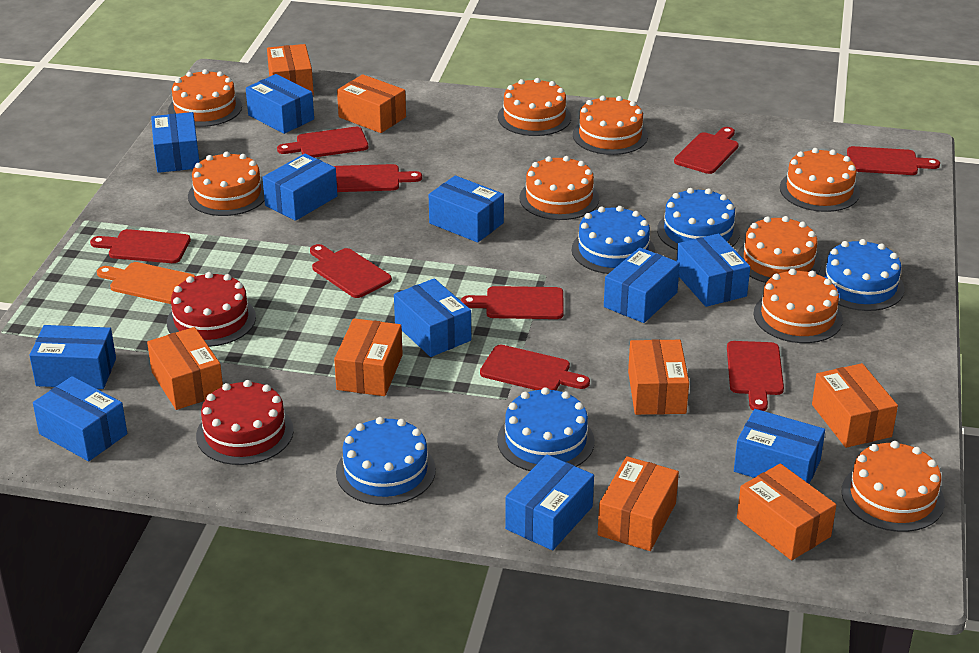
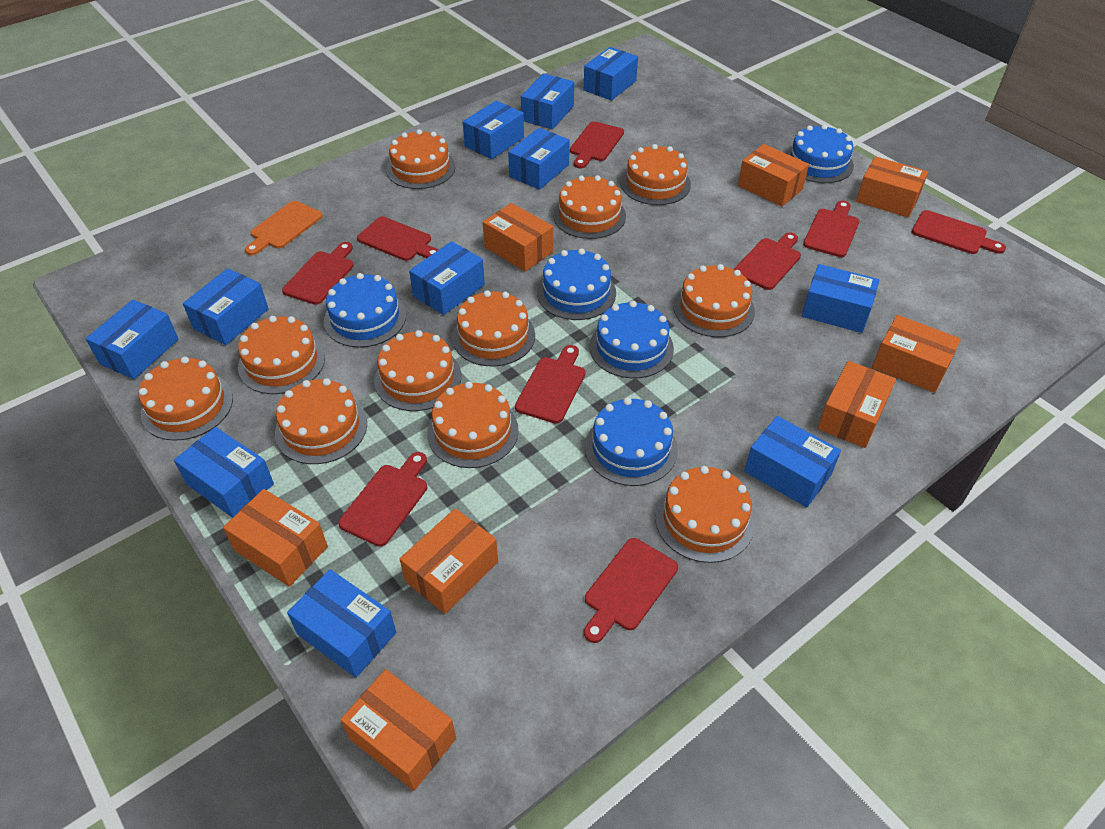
orange cake: [168,69,242,127] [188,152,265,216] [498,78,571,136] [519,156,599,220] [573,96,648,155] [737,216,822,283] [754,269,843,343] [780,148,860,212] [841,441,945,532] = 9 -> [138,357,233,441] [238,316,325,394] [275,378,367,464] [374,330,461,411] [386,129,455,189] [427,381,518,468] [452,290,535,366] [553,175,626,239] [621,144,691,205] [655,466,755,563] [673,264,755,337] = 11
red cake: [167,272,256,347] [196,380,294,465] = 2 -> none = 0

